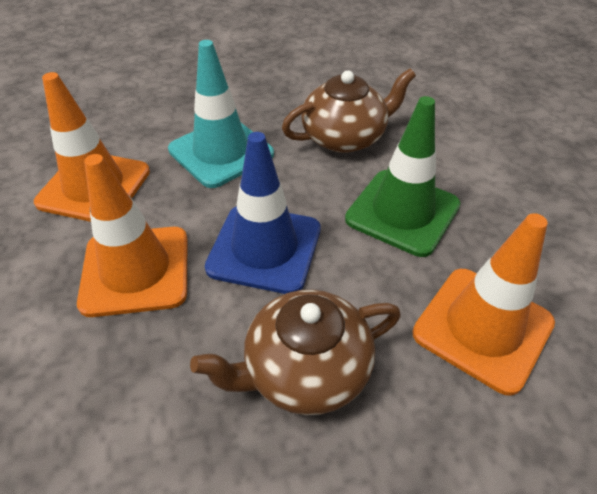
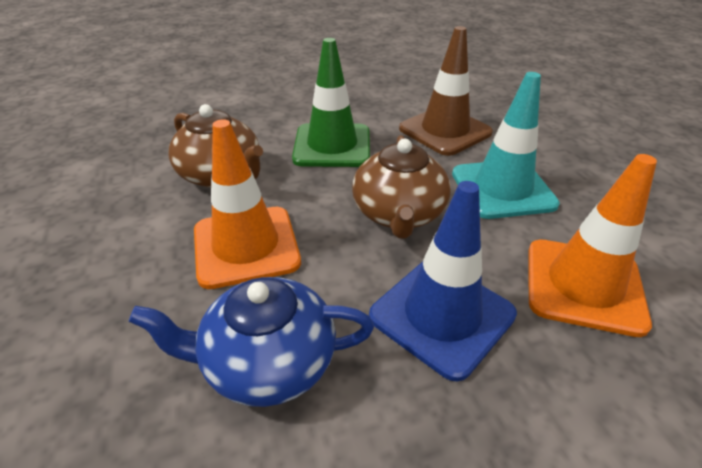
blue teapot: none = 0 -> [129,277,374,407] = 1
brown traffic cone: none = 0 -> [399,26,493,156] = 1
orange traffic cone: [34,72,150,222] [77,154,187,317] [412,213,555,396] = 3 -> [194,119,301,289] [528,154,657,337] = 2

